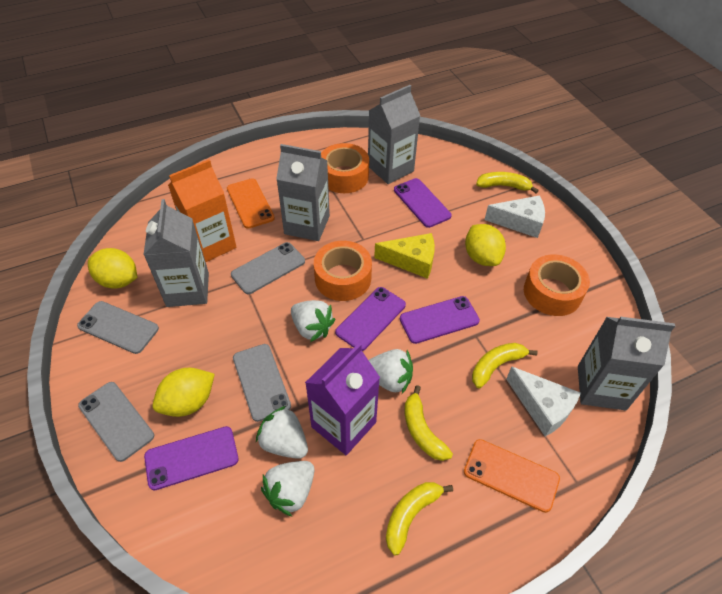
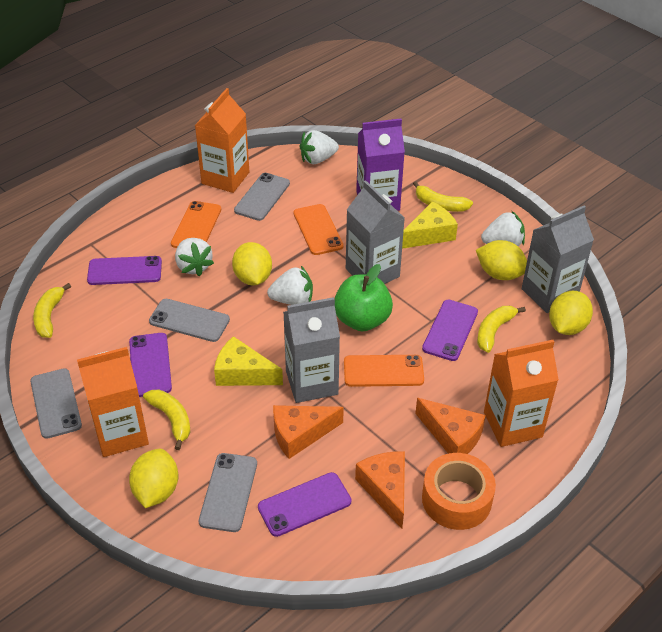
green apple: none = 0 -> [335,264,393,331] = 1
grey carton: [143,199,209,307] [276,144,330,241] [368,85,420,184] [578,317,675,411] = 4 -> [283,297,340,403] [346,180,405,284] [522,206,594,313] = 3
orange carton: [168,159,237,262] = 1 -> [77,347,149,457] [195,88,250,193] [484,340,559,447] = 3
orange cheese: none = 0 -> [273,405,344,459] [355,452,405,529] [415,398,486,454] = 3
orange phone: [227,179,275,229] [464,439,560,513] = 2 -> [171,201,221,248] [294,204,344,255] [344,355,424,387] = 3
orange tape: [314,241,372,301] [321,143,369,193] [524,255,590,316] = 3 -> [422,453,496,530] = 1
white cheese: [484,195,545,238] [506,366,581,436] = 2 -> none = 0
yellow cheese: [374,233,435,279] = 1 -> [214,336,283,386] [402,202,458,249] = 2
yellow lemon: [88,248,137,289] [153,368,215,417] [465,224,506,266] = 3 -> [129,449,178,508] [232,242,272,285] [476,240,527,280] [549,291,593,335] = 4

